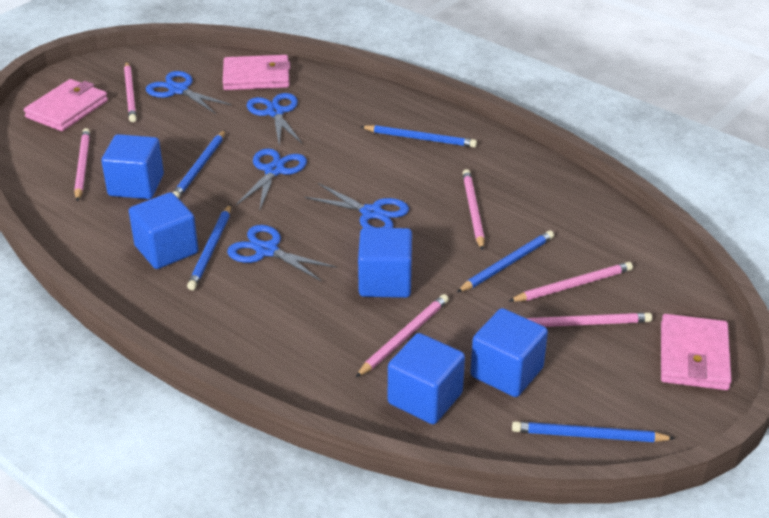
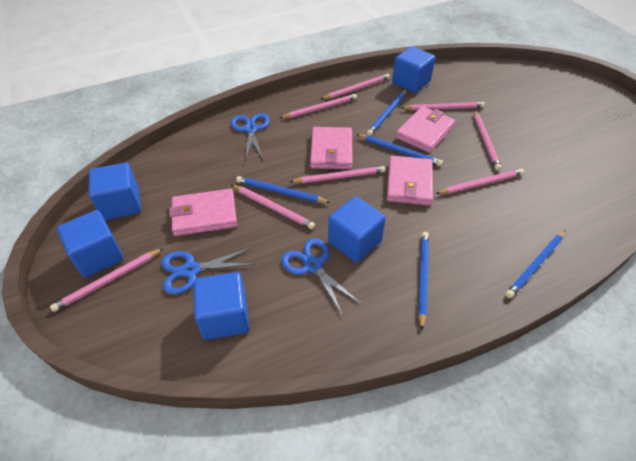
blue scissors: [146,71,231,113] [227,225,337,281] [236,148,307,212] [247,93,302,145] [305,183,409,228] = 5 -> [161,247,255,294] [231,113,270,161] [281,238,361,316] = 3
pink pencil: [74,128,90,201] [124,62,137,122] [356,294,449,377] [462,169,485,251] [509,262,633,302] [527,313,652,327] = 6 -> [50,248,164,312] [232,185,315,229] [280,94,357,118] [290,166,385,183] [321,74,390,100] [402,102,485,110] [436,169,524,194] [474,110,501,171] = 8
pink wallet: [24,79,108,131] [223,55,290,90] [661,314,732,390] = 3 -> [169,189,237,236] [310,127,353,169] [387,156,433,206] [396,106,455,153] = 4

